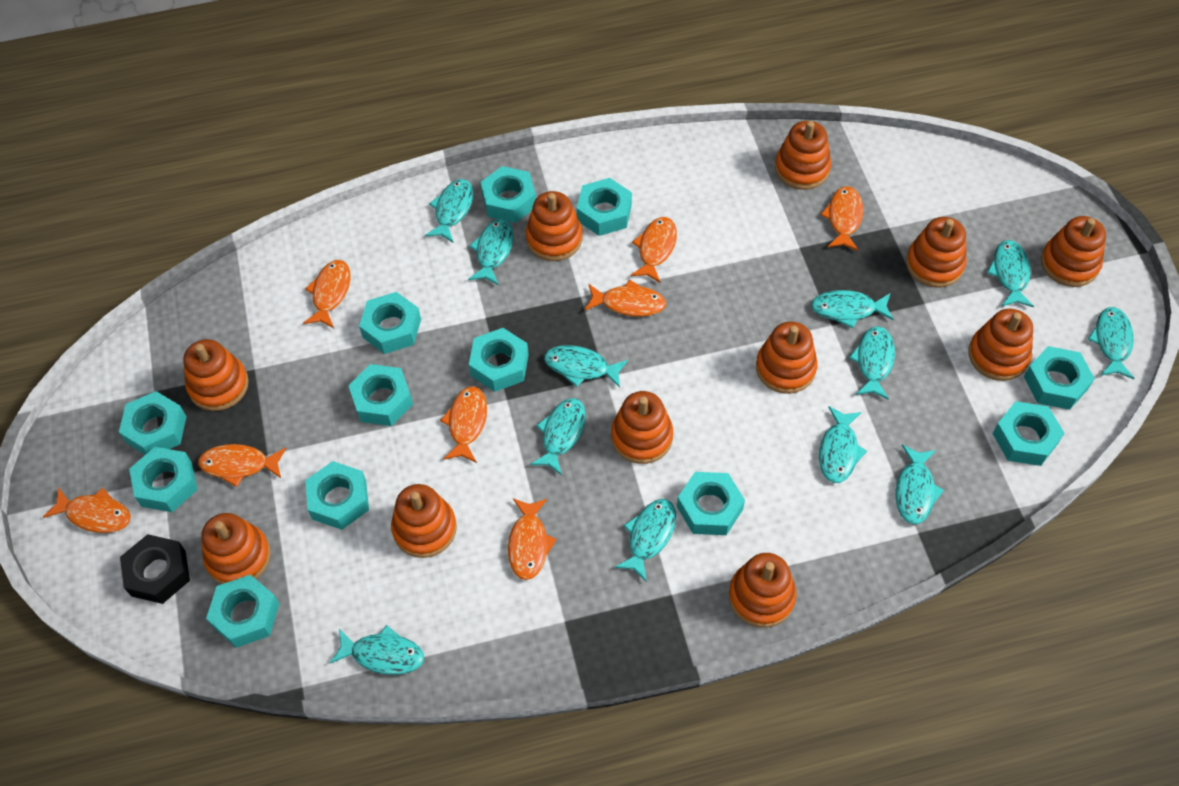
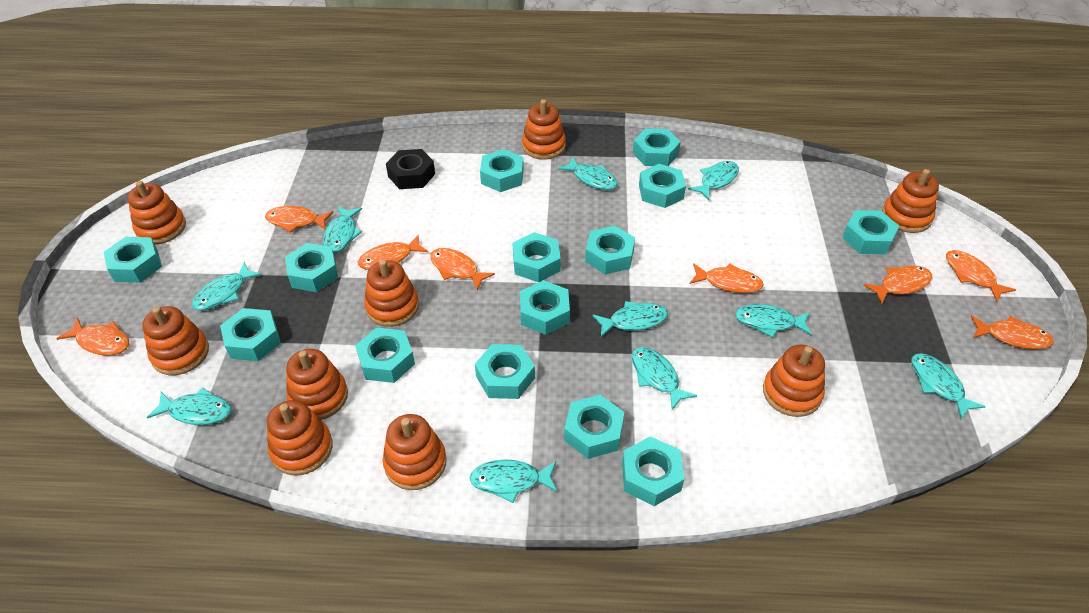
orange stacking toy: [183,339,249,411] [201,513,271,584] [391,484,457,558] [526,191,582,261] [611,391,673,464] [729,553,796,628] [756,321,818,394] [775,121,831,190] [906,217,967,288] [968,309,1033,381] [1041,216,1106,287] = 11 -> [127,181,186,244] [142,306,209,375] [267,400,333,476] [286,349,348,420] [364,259,419,327] [382,414,446,490] [522,99,566,159] [763,345,825,417] [882,169,939,233] = 9
turquoise fish: [330,625,424,675] [425,179,474,243] [468,219,514,285] [530,398,586,475] [544,345,628,388] [614,499,676,582] [811,290,894,328] [819,406,867,483] [849,326,895,400] [896,445,944,525] [987,240,1034,307] [1088,307,1134,379] = 12 -> [147,388,232,425] [192,262,262,311] [323,206,362,253] [470,460,557,503] [558,157,618,190] [592,301,668,337] [632,347,697,410] [688,161,739,200] [735,304,812,338] [911,353,986,419] = 10
turquoise nut: [119,391,187,455] [129,447,198,512] [206,575,280,648] [305,461,369,530] [348,364,413,426] [359,292,421,354] [469,328,529,392] [481,166,536,223] [577,178,632,236] [677,472,745,535] [993,401,1064,466] [1024,346,1095,410] = 12 -> [104,237,162,283] [220,308,281,361] [285,243,339,292] [355,327,415,383] [475,344,535,399] [480,149,524,192] [512,232,561,282] [520,280,570,335] [564,395,624,459] [585,226,635,275] [622,436,684,506] [633,128,681,166] [639,164,686,208] [842,210,899,254] = 14

